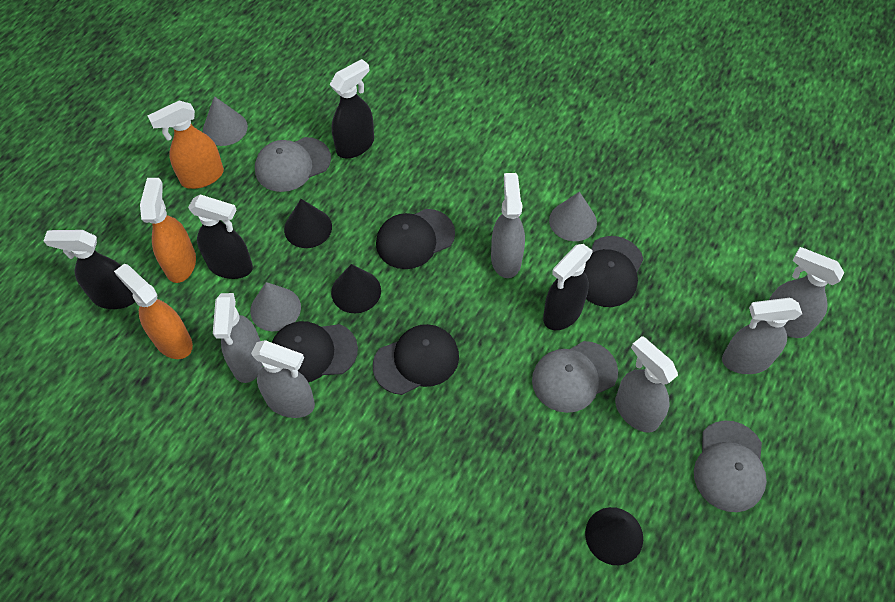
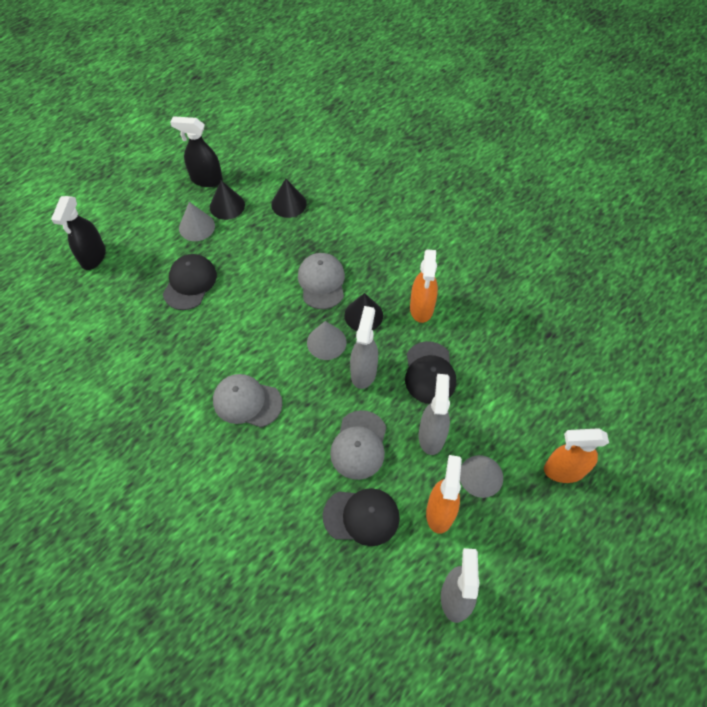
black cap: [272,321,358,382] [373,324,459,395] [376,209,455,269] [584,236,643,307] = 4 -> [163,254,217,310] [323,488,400,546] [405,341,456,404] = 3
black spray bottle: [44,230,135,309] [188,194,253,279] [330,59,374,158] [543,244,593,330] = 4 -> [51,196,106,270] [170,116,223,187] = 2
grey spray bottle: [213,293,263,383] [251,340,315,418] [491,173,525,278] [615,336,678,433] [722,298,802,374] [769,247,844,338] = 6 -> [350,306,378,389] [419,374,450,455] [441,548,479,623] = 3

